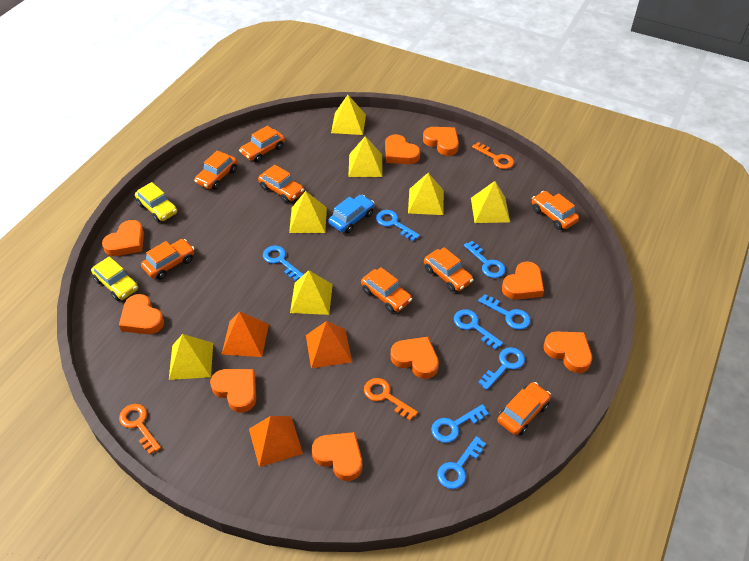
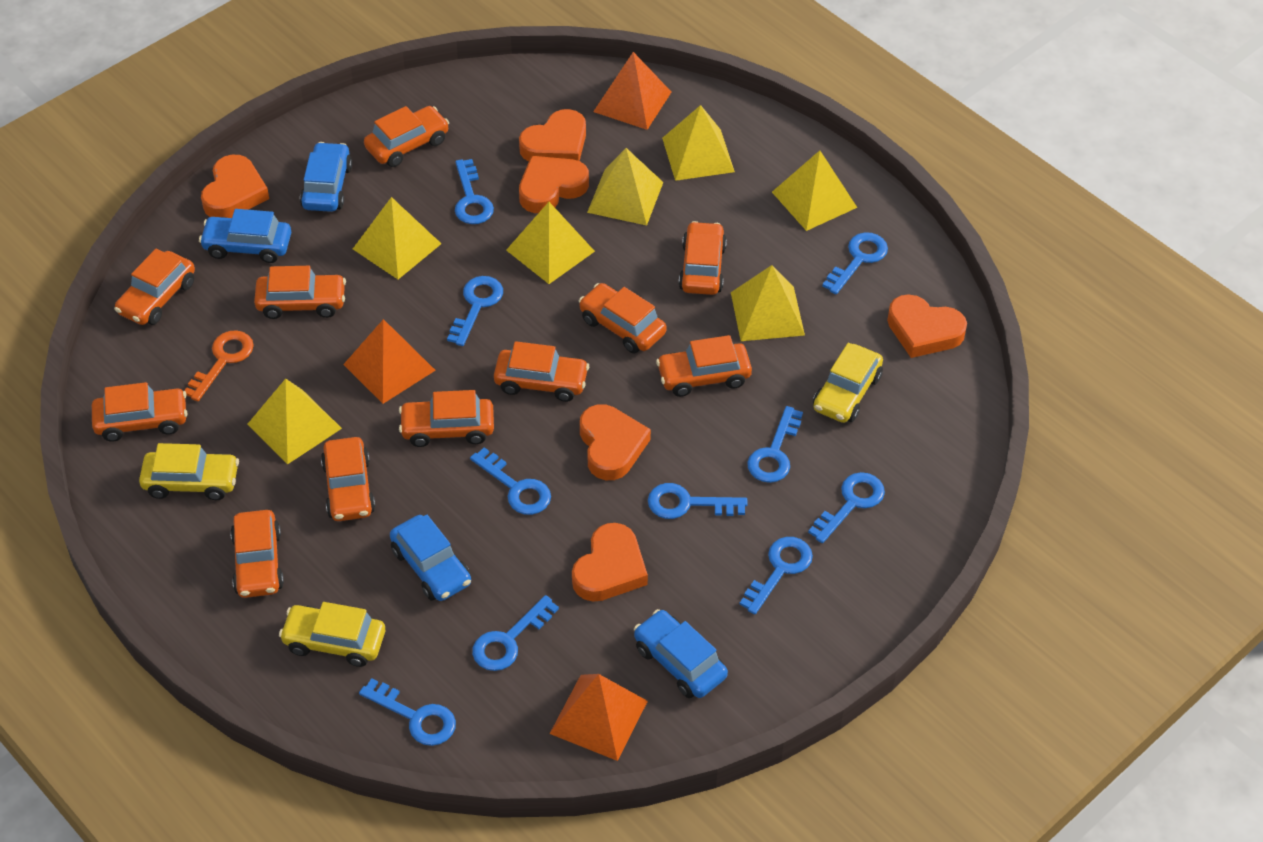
blue car: [329,195,374,233] = 1 -> [199,209,291,263] [300,142,352,212] [390,515,471,601] [634,609,728,698] = 4
blue key: [263,246,304,281] [376,210,420,241] [431,404,489,443] [437,436,486,489] [454,309,503,349] [464,241,506,278] [478,294,531,330] [478,347,525,390] = 8 -> [359,678,456,746] [447,276,503,346] [455,159,494,224] [470,447,551,515] [472,595,559,671] [648,483,747,519] [739,537,813,615] [747,406,803,483] [808,472,885,543] [822,232,888,294] = 10
orange car: [141,239,194,280] [194,150,237,190] [239,126,285,162] [258,165,304,203] [361,267,412,313] [424,247,474,292] [497,382,551,435] [532,191,579,230] = 8 -> [92,382,187,442] [114,249,195,325] [230,510,284,598] [254,266,346,319] [321,437,375,521] [364,106,449,167] [399,390,494,447] [494,341,589,402] [579,283,667,353] [656,335,752,397] [679,221,727,295] = 11
orange heart: [102,220,144,256] [119,294,164,334] [210,369,256,413] [312,432,362,481] [385,134,420,164] [391,337,439,379] [423,127,459,156] [502,261,544,300] [544,331,592,373] = 9 -> [201,155,269,218] [519,109,586,162] [519,156,589,213] [572,523,648,602] [580,404,651,480] [887,294,967,358] = 6
orange key: [119,404,161,454] [364,378,418,420] [472,142,514,169] = 3 -> [184,330,254,401] = 1
yellow car: [91,257,138,301] [135,182,177,222] = 2 -> [139,443,239,500] [279,602,385,667] [813,343,883,423] = 3

